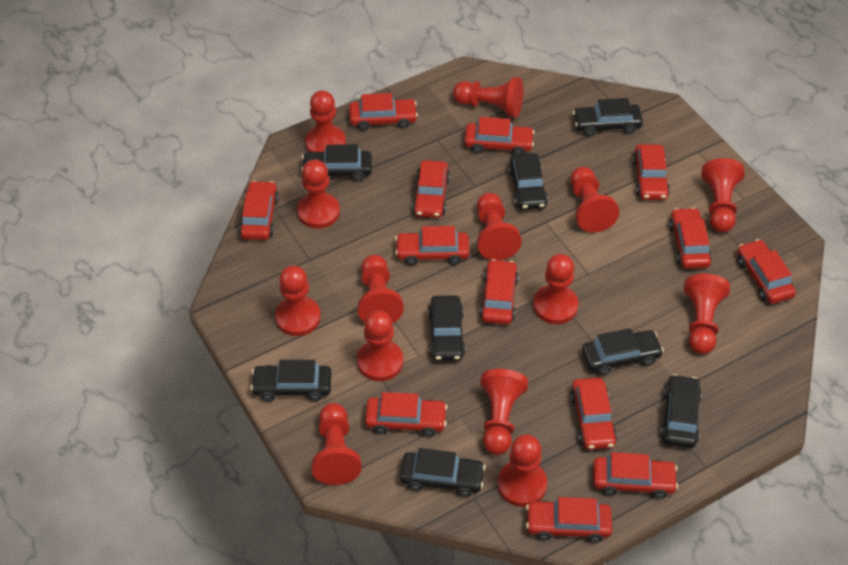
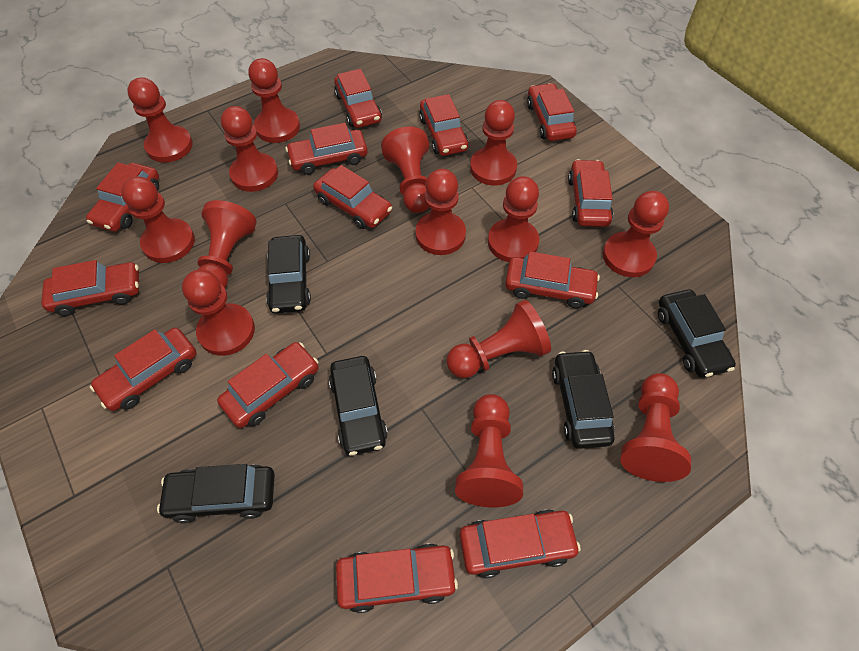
black car: [250,360,332,401] [301,144,372,182] [400,448,485,497] [428,295,466,361] [508,153,548,210] [573,98,643,136] [582,328,664,375] [660,374,702,448] = 8 -> [157,464,275,523] [266,235,311,314] [329,356,388,456] [552,350,614,449] [658,289,736,378] = 5

